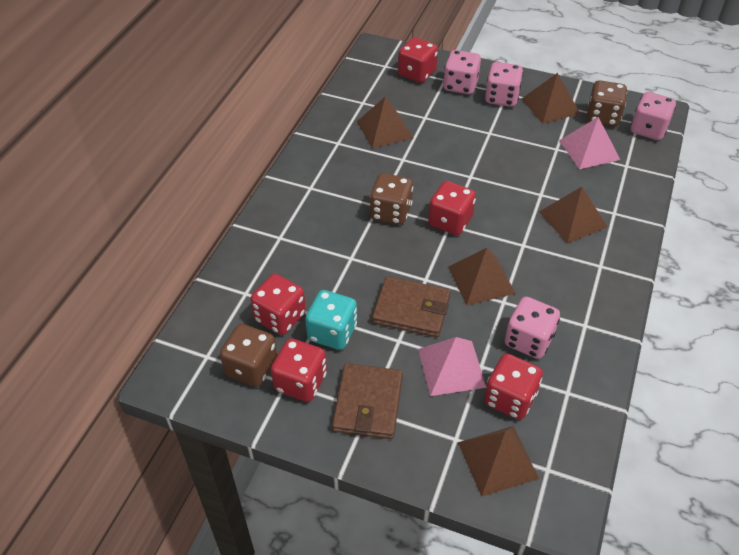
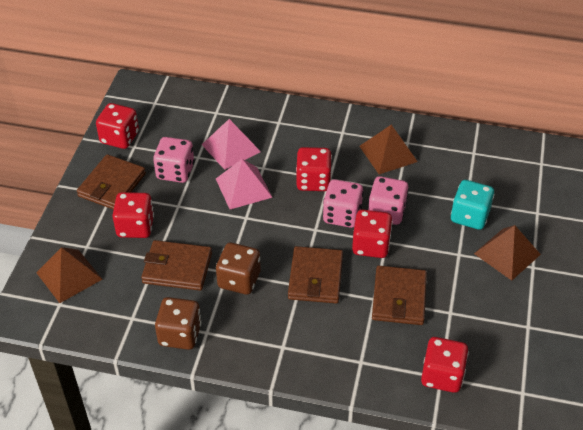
brown dice: [220,324,277,387] [370,173,413,225] [587,80,627,126] = 3 -> [155,297,201,350] [216,243,261,295] = 2
brown pyramid: [357,96,413,148] [448,248,516,305] [458,426,539,497] [522,73,580,124] [539,187,607,244] = 5 -> [36,247,102,303] [359,125,418,174] [474,225,541,281] = 3
brown wallet: [332,363,403,439] [372,276,451,337] = 2 -> [77,154,146,210] [141,240,212,291] [288,246,343,303] [372,266,427,325] = 4
pink dice: [443,50,481,94] [485,62,523,107] [505,297,560,359] [631,92,676,140] = 4 -> [153,137,194,183] [323,179,363,228] [368,176,409,225] = 3

